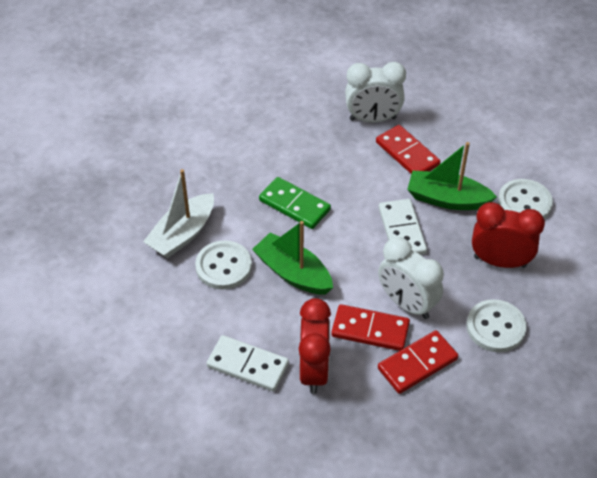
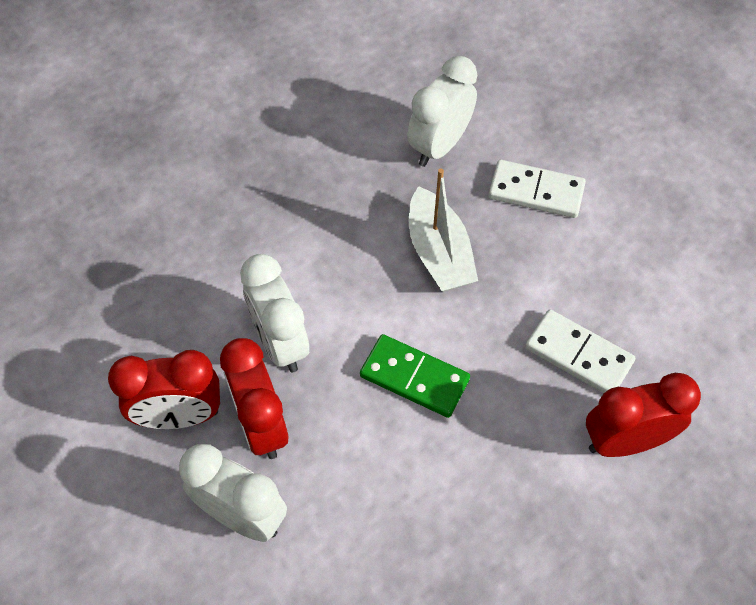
green boat: [252,221,333,295] [407,142,497,210] = 2 -> none = 0
red clock: [299,298,331,394] [472,202,545,268] = 2 -> [108,350,220,429] [220,338,288,459] [586,373,701,457] = 3
red domino: [331,304,410,351] [376,125,440,174] [378,330,458,394] = 3 -> none = 0
white button: [195,240,252,289] [466,299,526,352] [498,179,553,219] = 3 -> none = 0
white clock: [345,62,406,122] [378,237,444,319] = 2 -> [179,444,287,542] [240,254,309,372] [407,56,477,167] = 3

